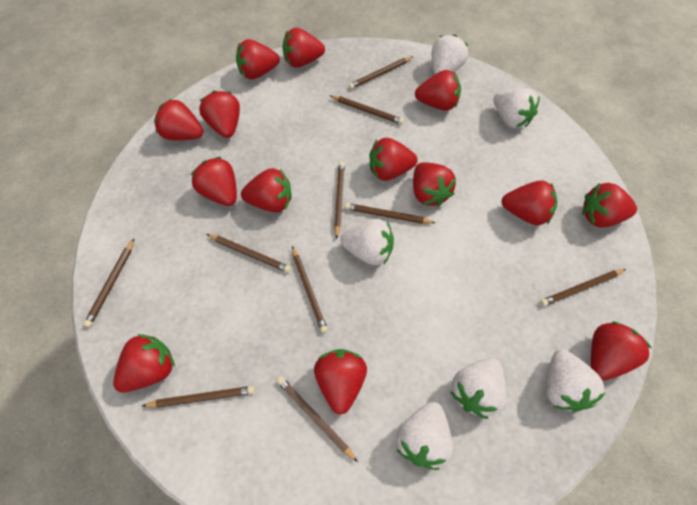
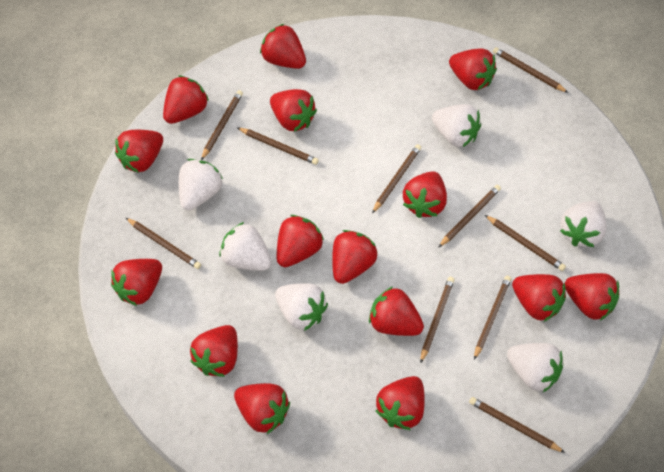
red strawberry: [113,334,175,393] [154,99,203,140] [191,157,237,206] [199,91,240,138] [236,39,280,80] [241,168,291,213] [282,28,325,68] [314,349,367,414] [370,138,418,181] [413,162,456,207] [415,70,461,111] [501,180,558,225] [582,183,637,227] [591,321,652,380] = 14 -> [111,259,162,306] [115,130,163,173] [163,75,209,124] [190,325,238,377] [234,383,290,434] [260,24,306,69] [270,89,317,132] [277,215,324,267] [332,230,377,284] [369,286,424,336] [375,376,425,430] [403,171,447,218] [449,48,497,90] [512,274,566,322] [565,273,619,321] = 15

